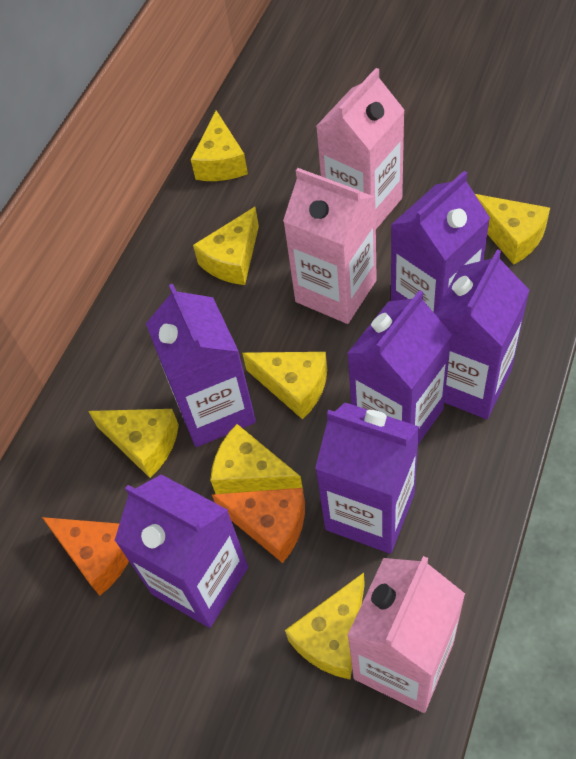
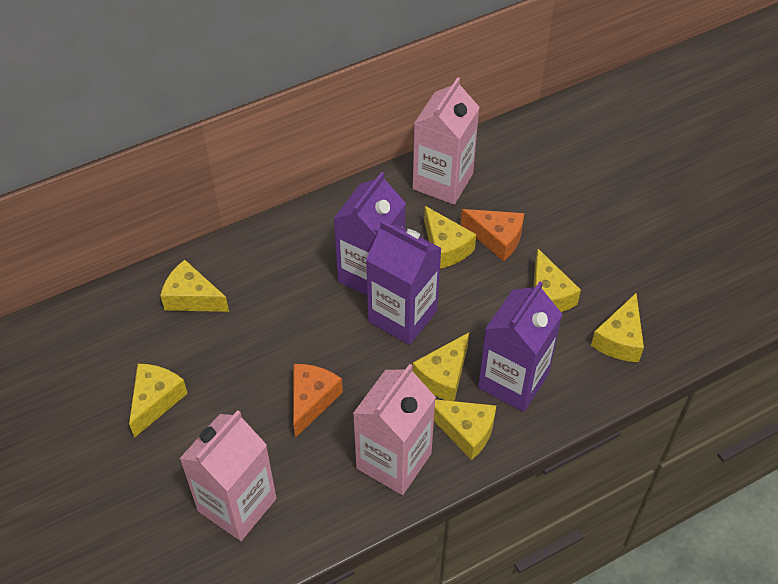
purple carton: [114,474,248,628] [146,284,256,447] [315,403,419,554] [347,290,452,444] [391,171,490,314] [435,249,530,419] = 6 -> [333,172,406,295] [366,220,442,345] [478,281,563,412] = 3

